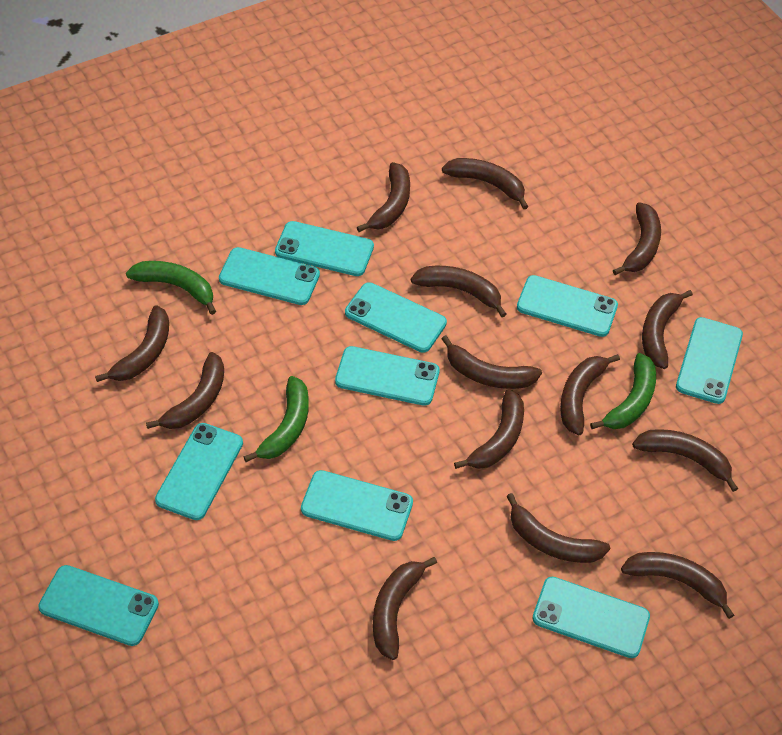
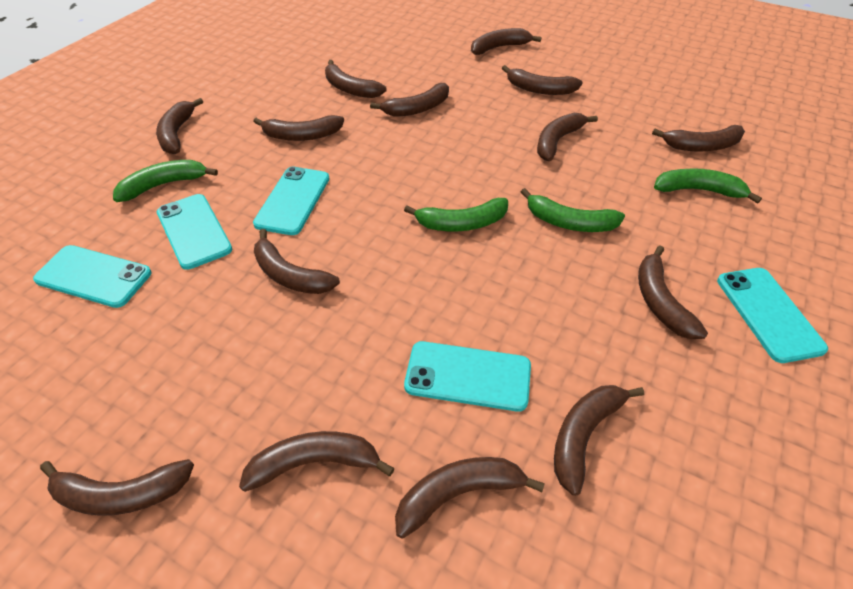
green banana: [126,261,216,315] [244,376,309,462] [590,353,656,429] = 3 -> [113,160,218,202] [404,198,508,231] [521,188,625,232] [654,168,762,204] = 4
turquoise phone: [38,565,159,646] [155,423,243,520] [219,247,320,305] [275,221,374,276] [301,470,413,541] [335,346,440,406] [345,282,447,353] [517,275,618,337] [532,577,650,658] [676,317,743,404] = 10 -> [33,245,152,308] [157,194,232,270] [253,166,329,235] [404,341,531,412] [717,268,828,363] = 5

